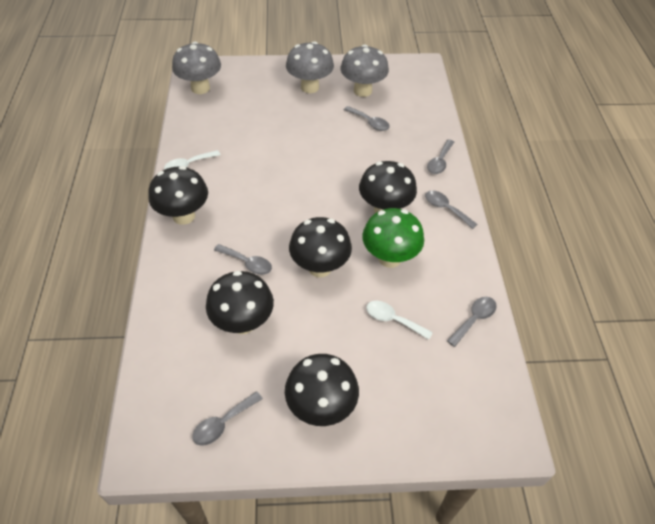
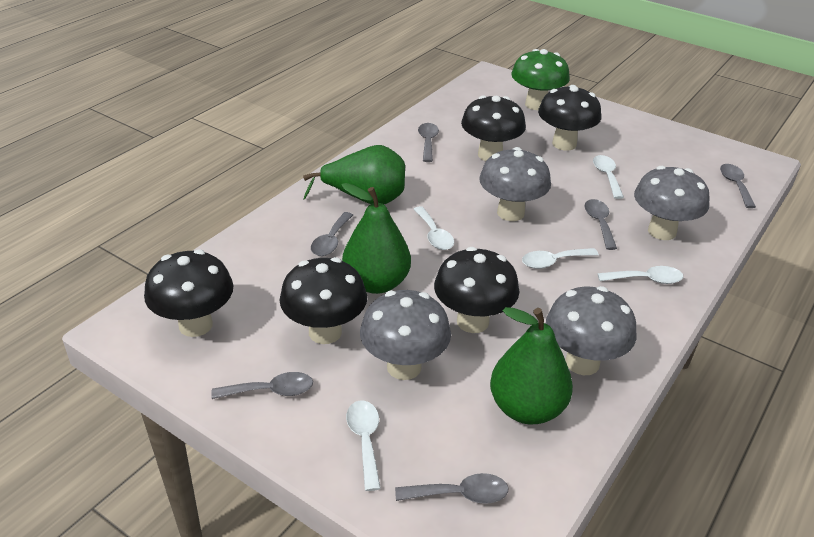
green pear: none = 0 -> [303,145,405,204] [341,183,411,294] [490,307,573,425] = 3
grey mushroom: [172,42,221,94] [286,41,334,93] [340,44,389,97] = 3 -> [360,290,451,380] [479,147,551,221] [546,286,636,375] [634,166,710,240] = 4
white spoon: [164,150,220,170] [366,301,433,340] = 2 -> [346,400,381,491] [414,206,454,250] [522,248,599,269] [593,155,624,199] [598,266,683,284] = 5

